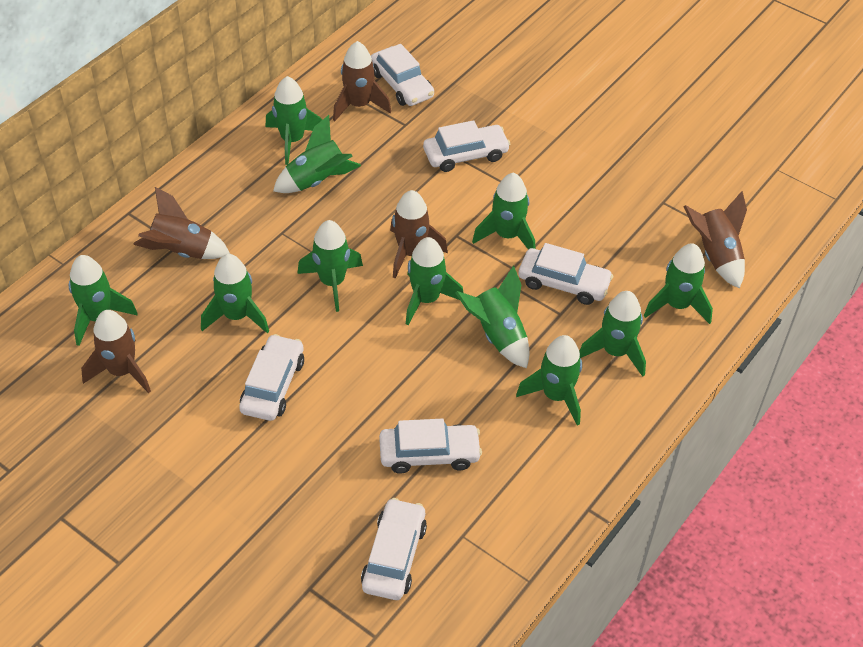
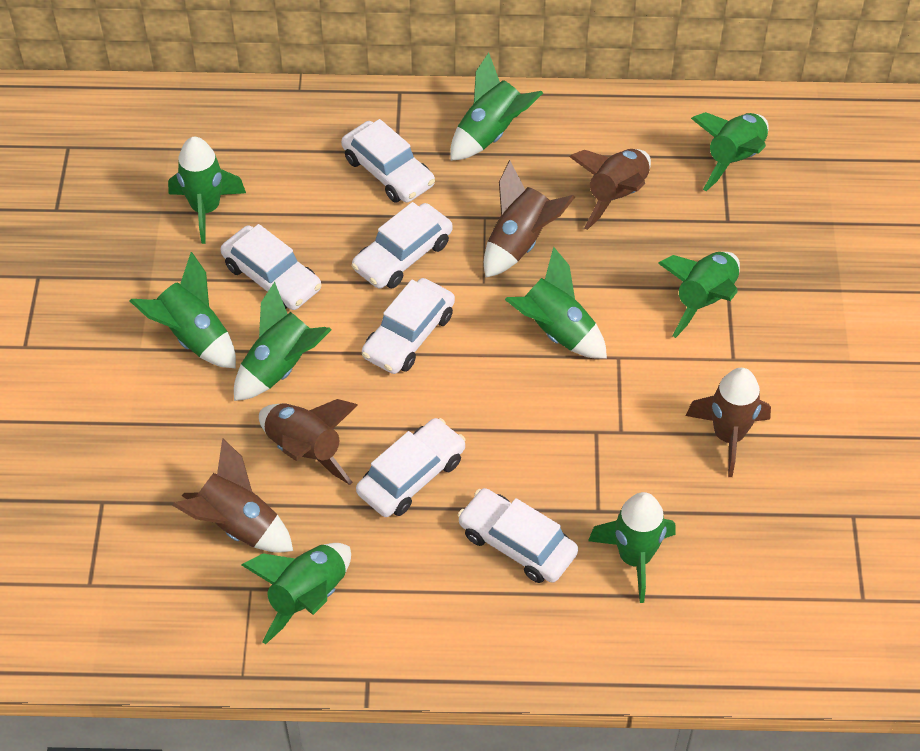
green rocket: [69,255,138,346] [201,254,269,333] [266,76,322,165] [273,115,361,193] [297,220,363,312] [406,237,464,325] [455,265,530,368] [472,173,535,249] [516,335,582,425] [579,291,646,377] [644,243,713,324] = 11 -> [130,252,236,368] [168,137,246,244] [234,282,332,401] [241,543,351,644] [450,53,543,161] [505,246,607,359] [588,492,676,603] [658,252,740,338] [691,112,769,191] = 9

